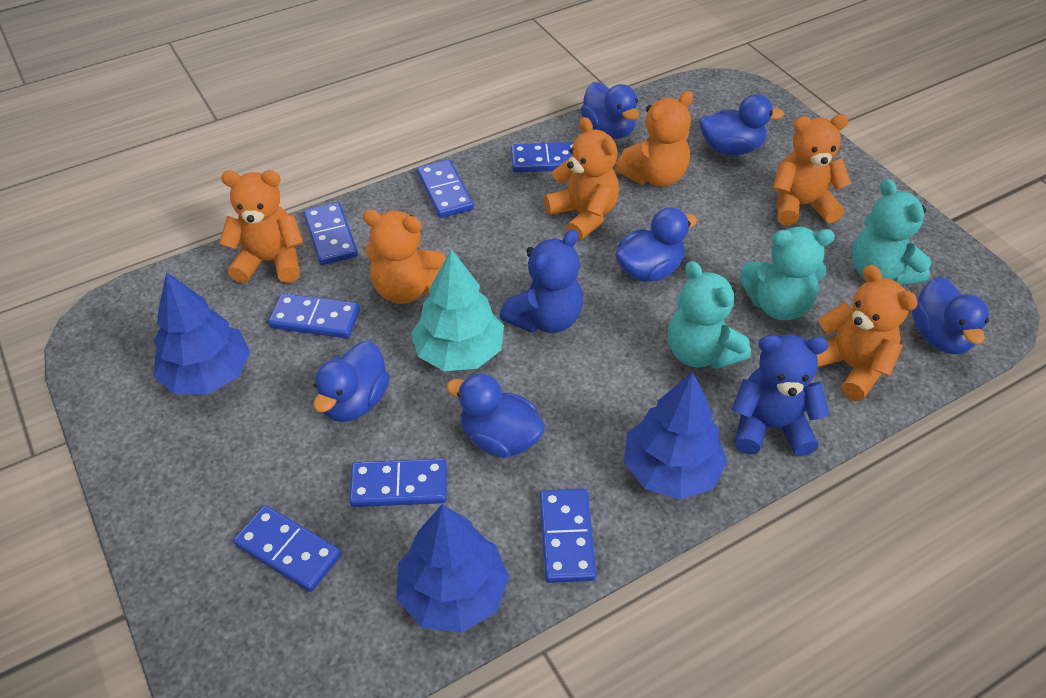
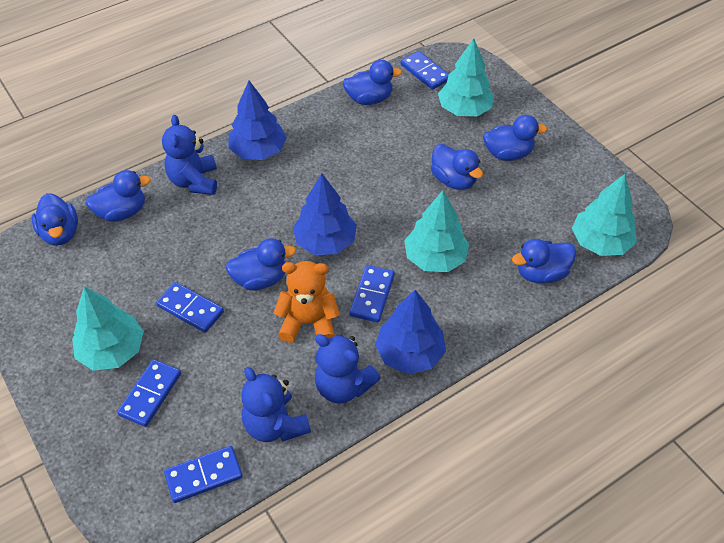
blue domino: [233,505,341,592] [268,293,360,339] [304,202,358,265] [349,458,447,507] [417,160,474,218] [511,142,573,173] [540,489,596,583] = 7 -> [117,359,181,427] [156,282,224,333] [164,446,242,503] [349,265,395,322] [401,51,449,90] = 5
blue duck: [313,341,390,422] [446,373,545,458] [580,82,639,139] [615,207,697,282] [699,94,784,155] [912,276,989,354] = 6 -> [31,193,78,246] [86,170,151,222] [226,238,296,290] [342,60,402,105] [431,144,483,190] [483,115,547,161] [512,239,576,283] = 7
blue teddy bear: [500,229,583,333] [732,334,830,457] = 2 -> [162,115,217,195] [241,367,311,442] [314,334,381,404] = 3
orange teddy bear: [219,170,303,283] [363,210,446,304] [544,117,619,241] [615,91,693,187] [773,114,851,226] [817,265,918,401] = 6 -> [273,261,340,343] = 1
turquoise teddy bear: [668,261,751,369] [739,227,835,320] [852,179,931,286] = 3 -> none = 0
turquoise tree: [411,249,504,371] = 1 -> [72,287,144,371] [404,190,469,272] [438,38,494,116] [572,174,637,256] = 4

